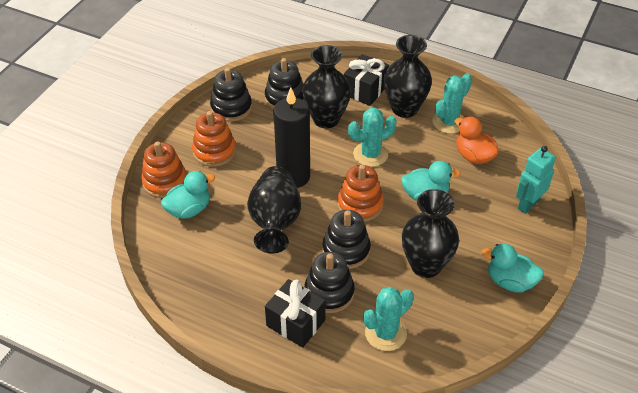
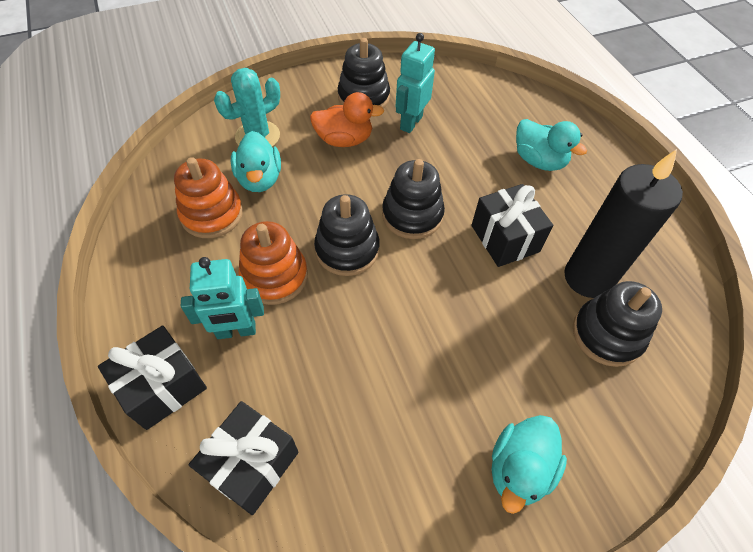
black gift: [265,279,326,348] [344,54,389,106] = 2 -> [98,325,207,430] [189,401,299,515] [471,184,553,267] = 3
black vase: [247,166,301,253] [302,45,351,128] [384,35,432,118] [402,189,459,278] = 4 -> none = 0
orange stacking toy: [141,141,187,198] [192,111,236,167] [338,164,384,222] = 3 -> [174,157,243,238] [238,221,308,305] = 2
turquoise cactus: [348,108,397,167] [363,287,414,351] [433,73,472,134] = 3 -> [214,68,280,147] = 1
turquoise robot: [516,146,556,214] = 1 -> [181,257,264,339] [395,33,435,133] = 2

